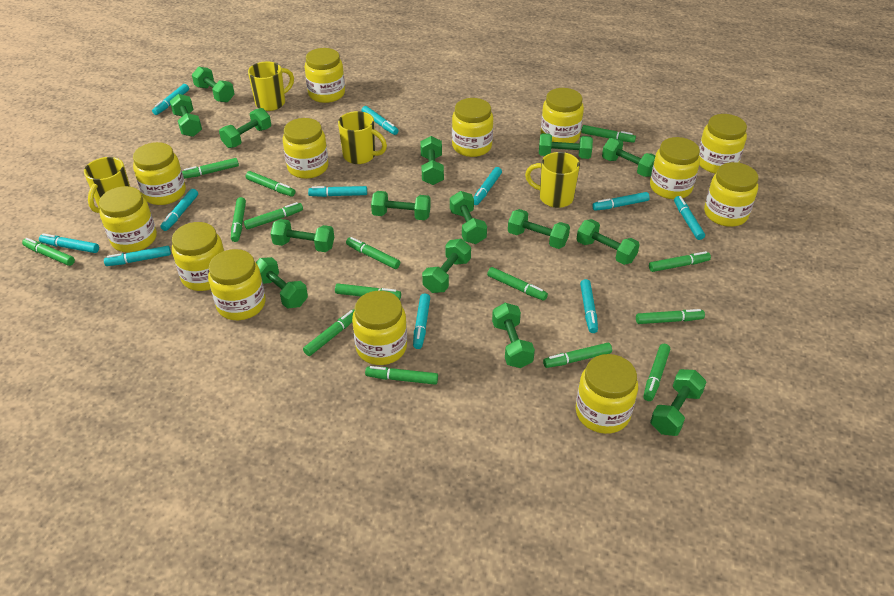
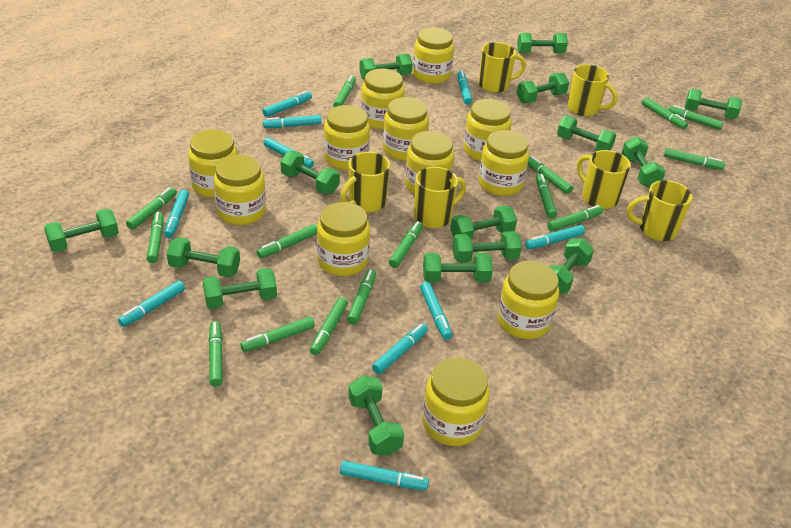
turquoise marker: [39,233,99,253] [104,246,171,266] [152,84,189,115] [160,189,198,231] [308,186,367,197] [361,106,399,135] [413,293,430,349] [473,167,502,205] [580,279,598,333] [592,192,650,211] [674,196,705,240] = 11 -> [118,281,185,327] [164,190,189,238] [262,91,312,117] [263,115,321,128] [263,137,314,168] [340,461,429,490] [372,323,428,374] [420,282,452,340] [457,70,472,105] [525,225,585,249] = 10
yellow jar: [99,186,157,253] [133,142,186,205] [172,222,224,291] [208,249,266,320] [283,118,328,179] [304,48,345,103] [352,291,407,365] [452,98,493,157] [541,88,584,143] [576,354,638,434] [650,137,700,199] [699,114,747,174] [704,162,759,227] = 13 -> [188,130,238,198] [214,155,266,225] [317,202,370,276] [324,105,370,170] [361,69,405,130] [383,97,429,161] [405,131,454,194] [413,27,454,84] [422,357,490,446] [463,99,512,161] [478,130,529,196] [497,261,559,339] = 12
yellow mug: [84,157,130,213] [248,61,294,111] [338,111,387,164] [525,152,580,208] = 4 -> [340,152,390,213] [414,167,466,228] [479,42,526,93] [567,64,618,116] [577,150,631,209] [627,180,692,241] = 6

